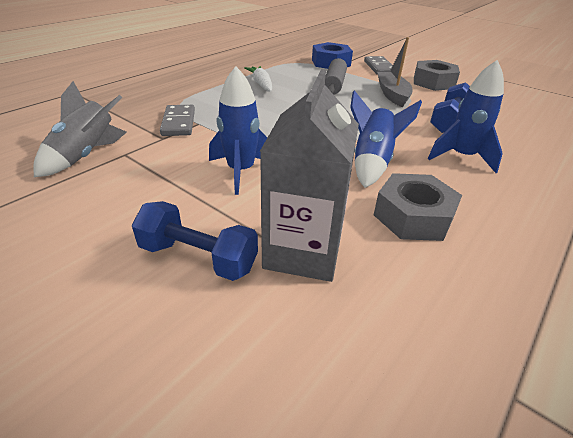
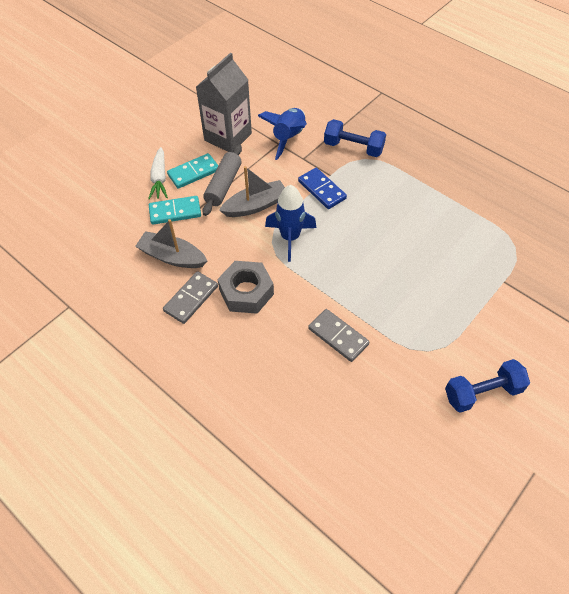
blue domino: none = 0 -> [298,168,347,209] = 1
blue nut: [312,42,353,69] = 1 -> none = 0
blue rocket: [209,66,267,195] [350,90,422,188] [428,60,504,173] = 3 -> [258,108,307,160] [265,185,316,262] = 2
grey boat: [377,37,413,107] = 1 -> [135,219,207,268] [219,166,285,217] = 2
grey nut: [374,173,462,241] [414,60,460,91] = 2 -> [218,261,274,314] = 1
grey rocket: [33,81,127,177] = 1 -> none = 0
turquoise domino: none = 0 -> [149,196,201,225] [167,153,218,189] = 2

